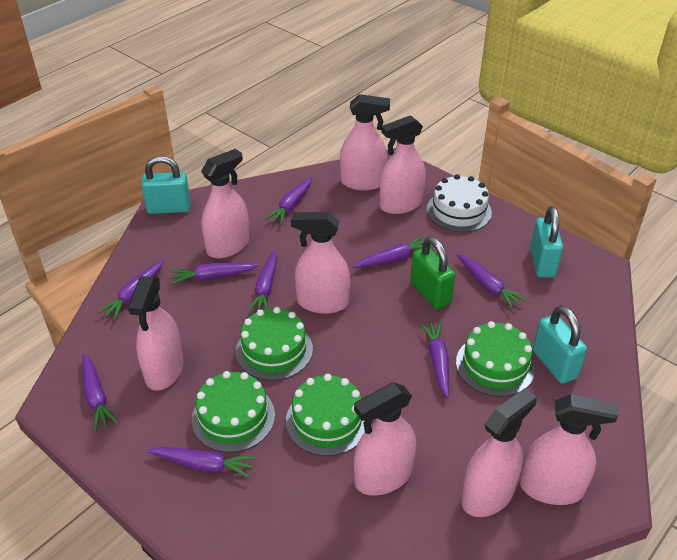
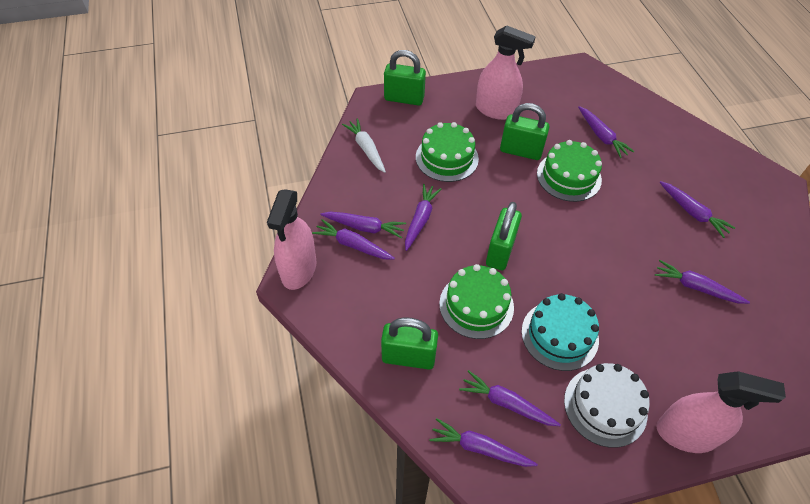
green cake: [192,371,275,453] [236,307,313,381] [286,374,365,456] [456,321,535,397] = 4 -> [416,122,479,182] [439,264,514,339] [537,140,602,202] = 3
green padlock: [410,236,455,309] = 1 -> [381,317,438,369] [384,50,426,106] [486,202,522,270] [500,103,550,160] = 4
pink spray bottle: [128,276,184,391] [201,149,249,258] [291,212,350,314] [340,94,390,191] [354,383,416,496] [380,115,426,214] [461,388,537,517] [520,394,618,505] = 8 -> [267,189,317,290] [476,25,536,120] [657,371,786,453] = 3
purple carrot: [82,353,119,432] [98,260,163,320] [147,447,256,478] [170,263,259,285] [247,251,277,313] [265,176,312,225] [353,235,433,268] [420,321,449,398] [457,254,527,309] = 9 -> [312,219,395,260] [320,212,406,239] [405,184,441,251] [429,418,538,467] [459,370,561,426] [578,106,634,158] [655,260,750,304] [659,181,735,238] = 8
turquoise cake: none = 0 -> [522,293,599,371] = 1
turquoise padlock: [141,156,191,214] [530,206,563,278] [533,305,587,384] = 3 -> none = 0
white carrot: none = 0 -> [342,118,386,173] = 1

